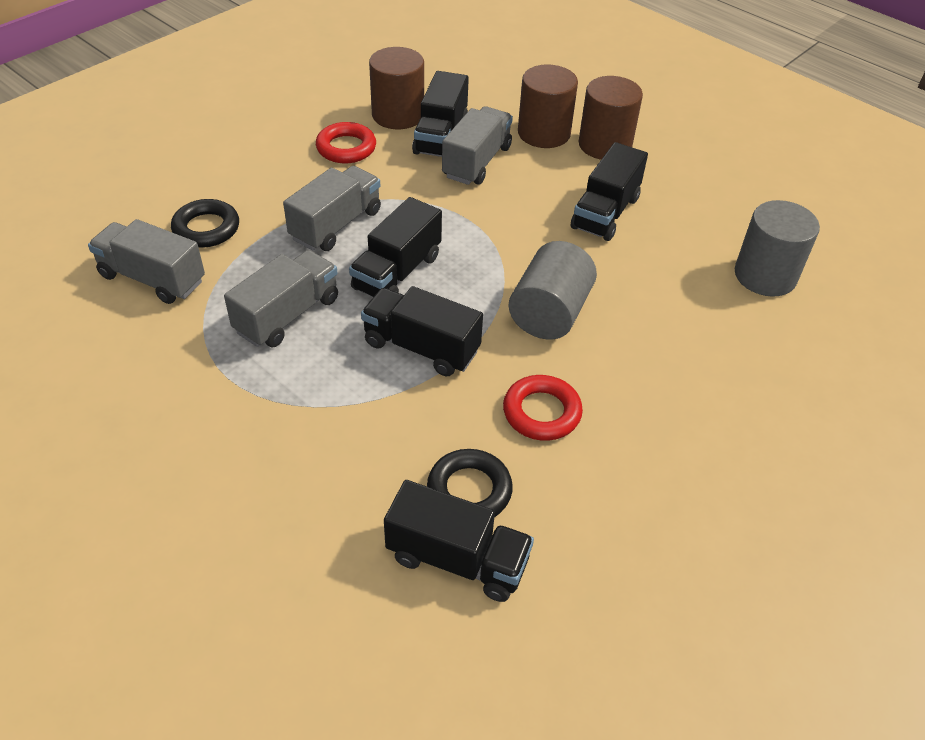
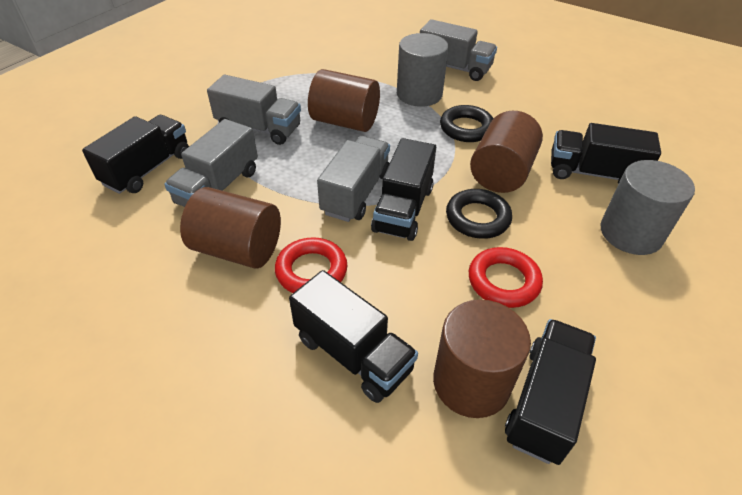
brown cylinder: [369,47,424,129] [518,65,578,148] [579,76,643,159] = 3 -> [180,187,281,269] [308,69,380,132] [433,299,531,418] [470,111,543,193] = 4

